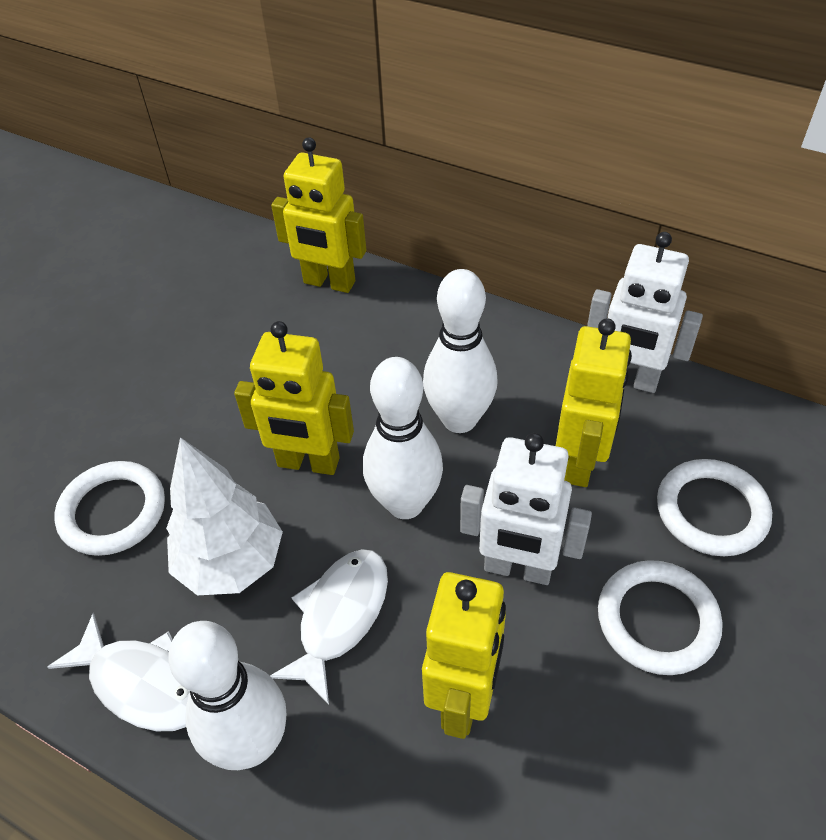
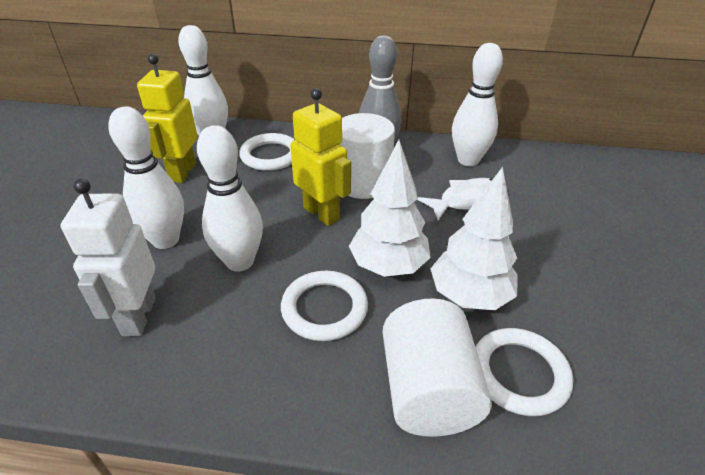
grey bowling pin: none = 0 -> [359,35,402,141] = 1
white bowling pin: [168,621,286,770] [363,357,443,519] [423,269,498,433] = 3 -> [108,107,184,249] [178,25,228,135] [197,125,263,272] [452,43,503,166] = 4
white cylinder: none = 0 -> [340,113,395,199] [383,298,492,437] = 2
white fish: [47,613,190,731] [270,549,388,704] = 2 -> [417,178,493,221] = 1
white robot: [460,433,592,585] [587,232,703,393] = 2 -> [61,179,155,336] = 1
white tree: [166,437,283,596] = 1 -> [349,140,431,277] [431,167,518,310] = 2
yellow robot: [234,321,354,475] [271,137,366,293] [422,572,506,739] [556,318,632,487] = 4 -> [137,54,198,183] [290,88,351,226] = 2

